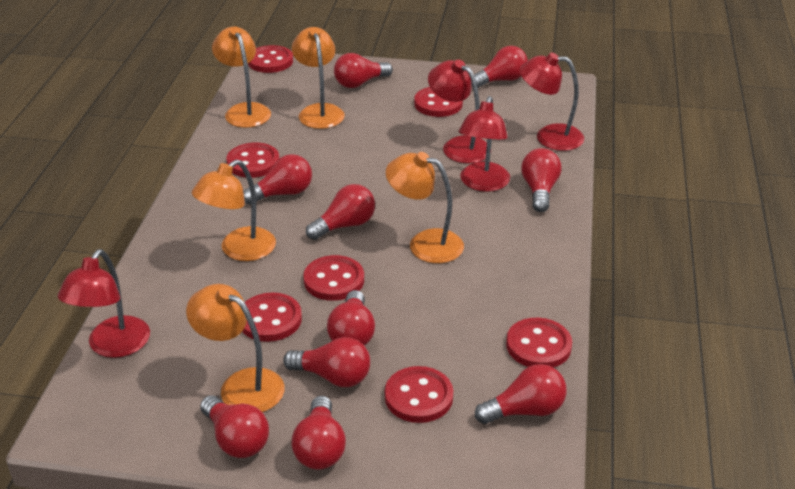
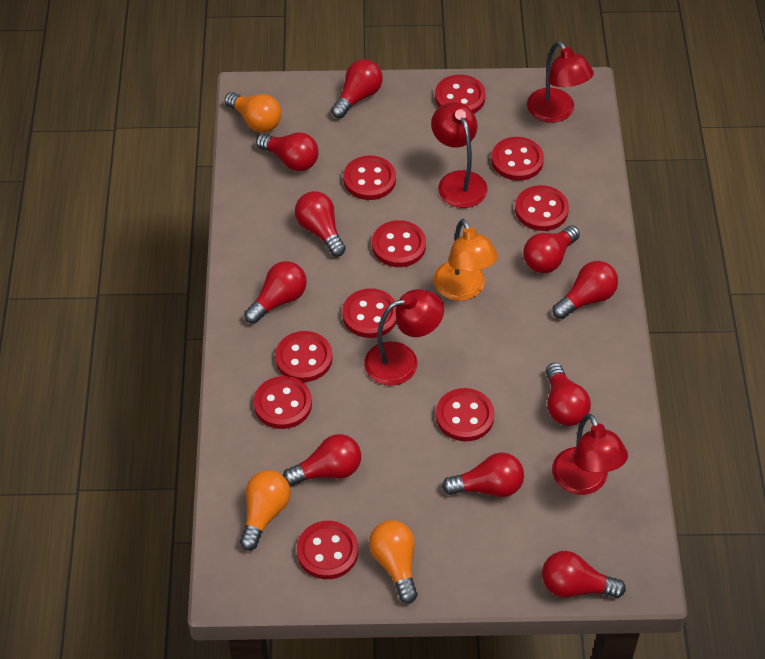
orange lamp: [186,284,285,412] [192,160,276,261] [212,26,271,128] [292,27,345,129] [386,152,464,263] = 5 -> [434,219,498,301] = 1
orange light bulb: none = 0 -> [225,92,282,132] [240,470,290,550] [369,520,418,603] = 3
red button: [226,143,279,178] [242,292,302,342] [248,45,293,73] [303,255,364,301] [385,366,453,423] [414,87,463,117] [506,318,572,368] = 7 -> [254,376,312,429] [275,331,333,382] [297,521,358,579] [342,288,397,338] [343,155,396,200] [372,220,426,267] [435,75,486,113] [436,388,495,441] [491,137,544,181] [515,185,569,231] = 10

